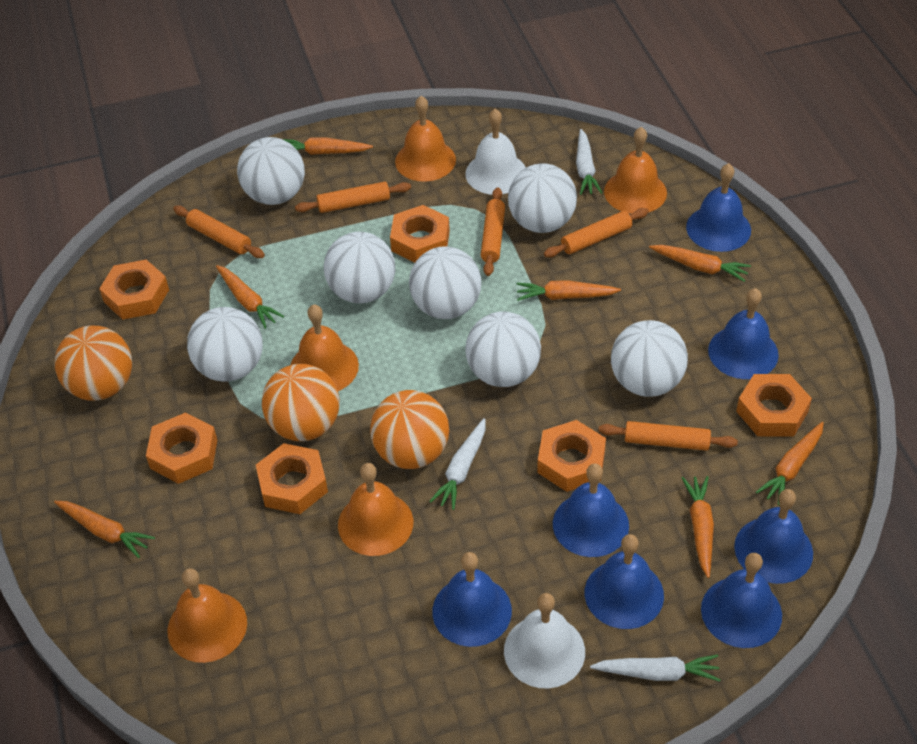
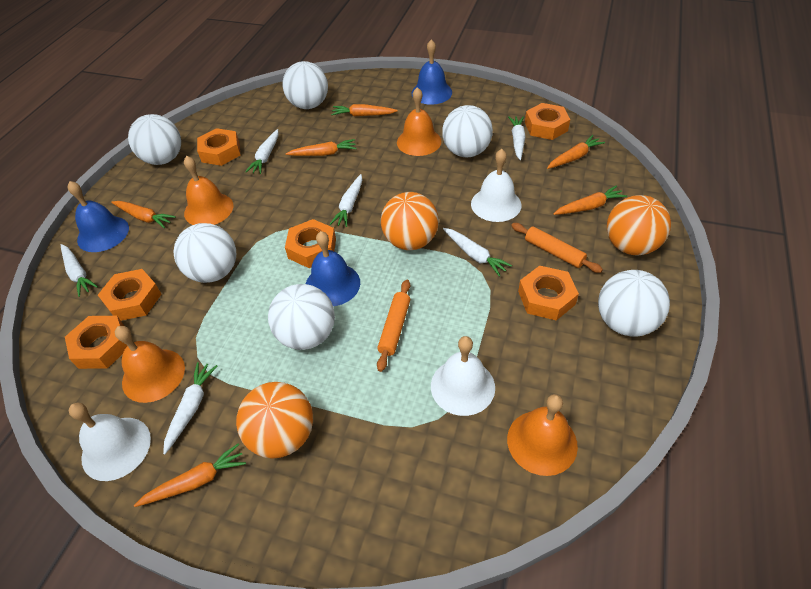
blue bell: [432,552,512,647] [553,464,629,557] [585,534,664,629] [686,163,751,252] [701,553,782,648] [708,288,779,379] [734,489,813,584] = 7 -> [68,181,129,252] [306,231,360,306] [412,39,452,105] = 3
orange bell: [168,568,247,663] [290,304,359,391] [338,463,413,556] [395,96,456,182] [604,127,667,214] = 5 -> [115,326,185,403] [184,156,233,225] [397,87,441,156] [507,394,578,476] = 4
orange carrot: [54,501,155,558] [216,265,284,329] [282,137,373,155] [517,280,621,301] [649,245,751,282] [682,476,714,578] [756,422,824,505] = 7 -> [111,201,176,228] [134,444,246,507] [286,139,357,156] [331,104,398,116] [547,135,605,169] [553,185,627,215] = 6
orange rolling pin: [173,206,265,258] [295,182,411,213] [481,187,505,276] [544,208,649,258] [598,421,738,451] = 5 -> [377,280,410,372] [511,223,603,273] = 2
white ball: [187,307,263,382] [237,137,305,205] [324,232,395,303] [409,246,481,319] [465,312,541,387] [508,163,577,233] [611,320,688,397] = 7 -> [128,114,181,165] [173,223,236,283] [268,284,335,350] [282,61,328,109] [442,105,493,157] [598,270,670,337] = 6
white bell: [465,109,526,195] [504,593,585,688] = 2 -> [69,403,151,481] [431,336,495,416] [471,149,521,222] = 3
white carrot: [429,418,486,510] [576,129,602,195] [590,655,720,682] = 3 -> [61,244,98,297] [163,362,217,454] [245,129,279,174] [330,174,362,227] [443,228,512,277] [508,116,525,160] = 6

